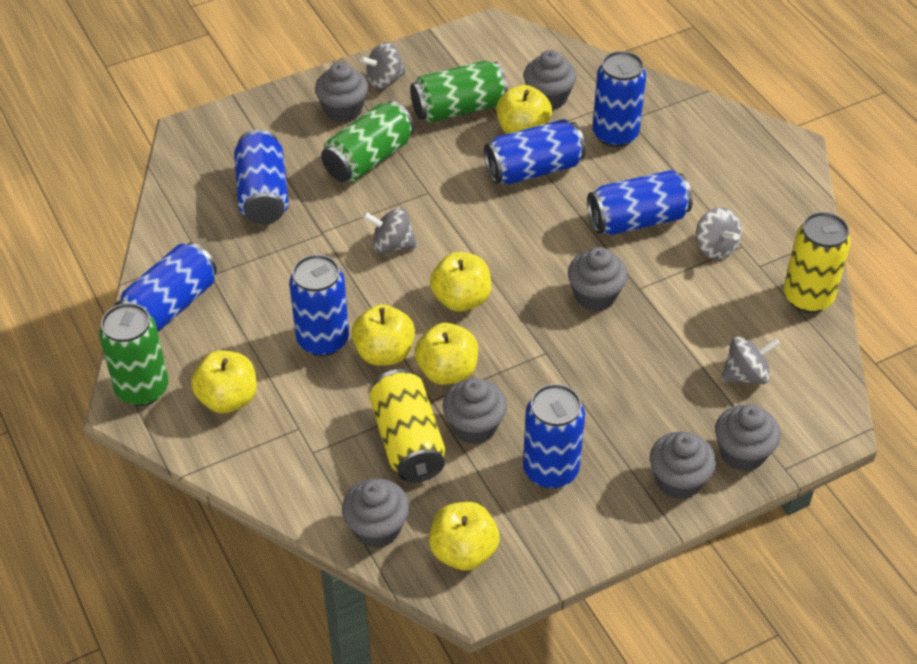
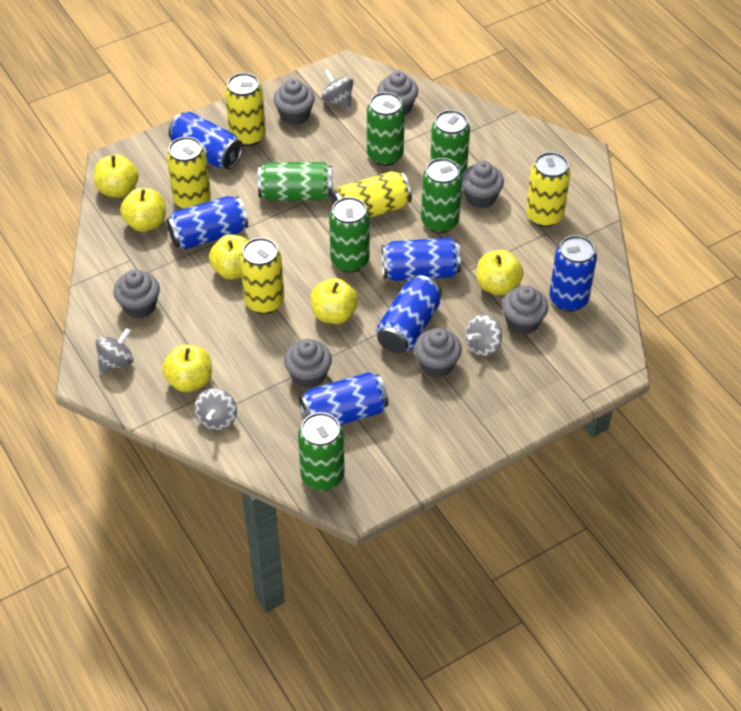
blue can: [115,243,217,332] [234,129,289,224] [289,254,349,356] [484,119,586,184] [523,384,585,489] [587,170,693,235] [592,51,646,147] = 7 -> [167,196,248,250] [168,112,243,169] [299,372,388,425] [377,275,442,354] [381,238,461,281] [549,235,597,312] = 6
green can: [99,303,169,406] [321,101,414,182] [410,61,508,123] = 3 -> [258,162,332,201] [298,412,345,491] [329,197,370,273] [367,92,405,166] [421,158,462,233] [430,110,470,174] = 6
yellow can: [369,369,445,483] [783,212,851,313] = 2 -> [167,137,211,209] [225,73,266,147] [240,238,284,314] [332,171,412,218] [526,152,571,227] = 5

